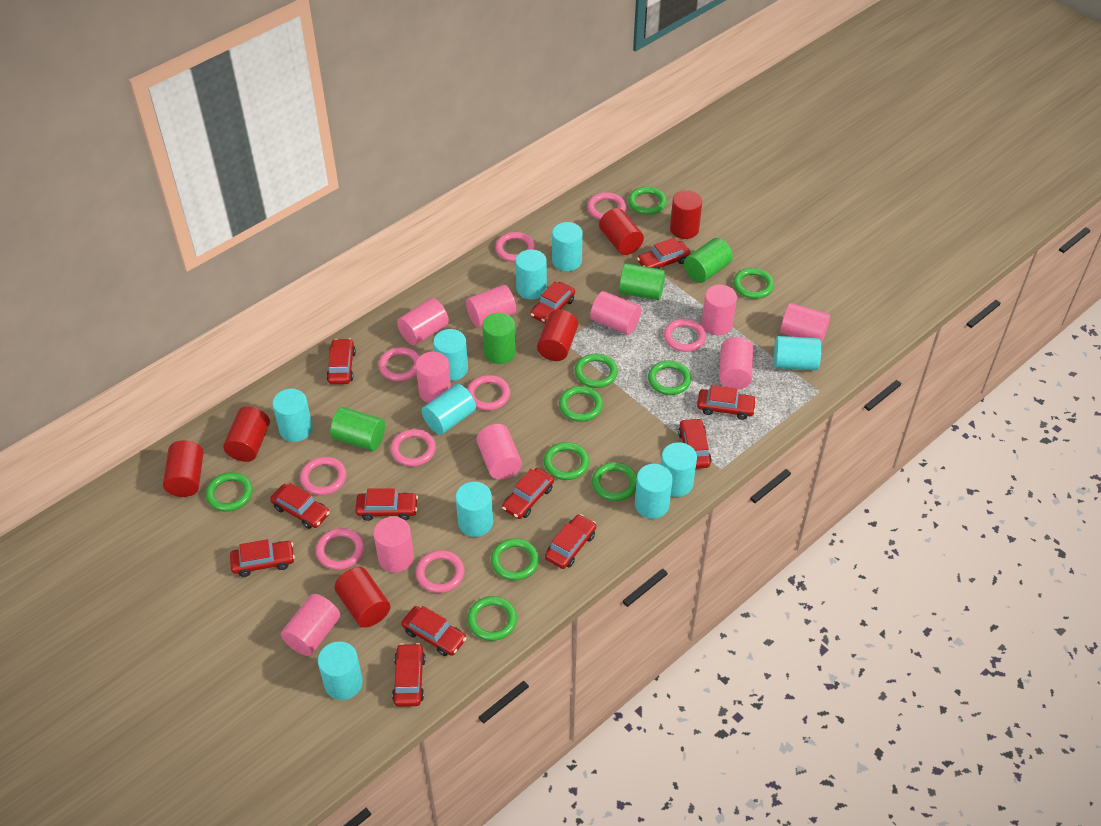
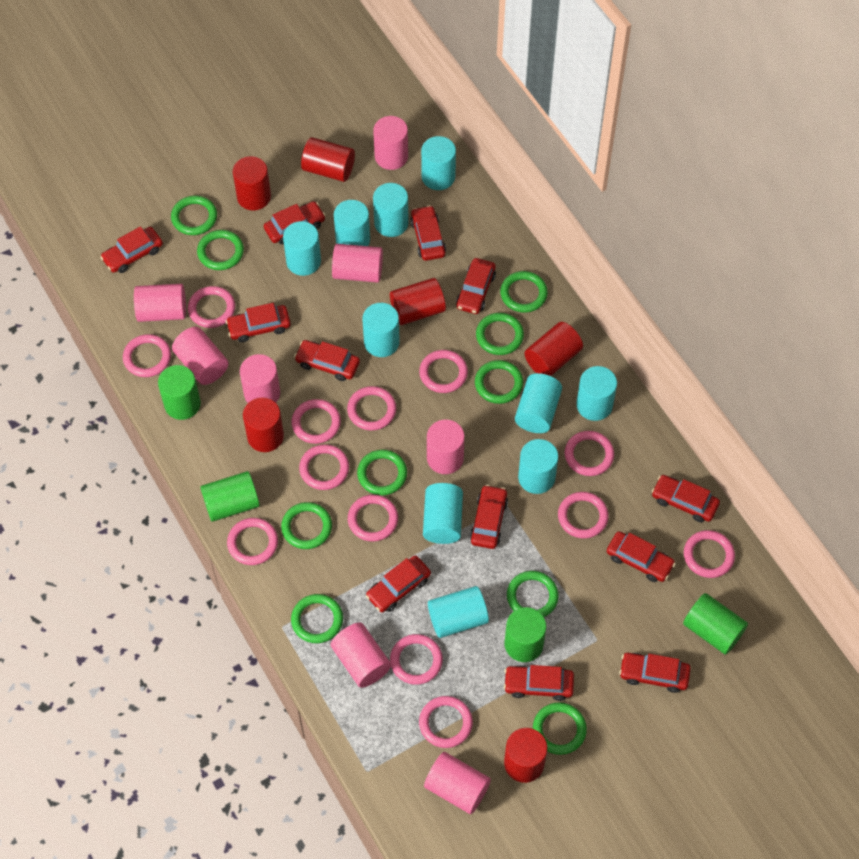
pink cylinder: [281,594,340,656] [373,517,414,573] [397,298,449,345] [416,352,451,403] [466,285,516,328] [476,424,522,480] [590,291,641,335] [702,285,737,335] [719,337,753,390] [780,303,830,344] = 10 -> [134,284,186,322] [172,327,229,385] [240,354,280,403] [331,622,391,688] [332,244,383,283] [373,116,408,170] [424,752,491,814] [427,420,465,474] = 8
pink ring: [300,457,346,495] [316,528,364,570] [379,347,420,381] [390,429,436,466] [416,550,465,593] [467,375,510,410] [495,232,535,262] [587,192,626,220] [664,319,706,352] = 9 -> [123,334,171,377] [188,286,235,328] [227,518,278,565] [291,399,341,444] [299,444,349,490] [347,386,396,431] [348,495,398,541] [390,634,443,685] [419,350,468,393] [419,696,473,748] [558,492,609,539] [565,431,614,476] [684,530,735,578] = 13

